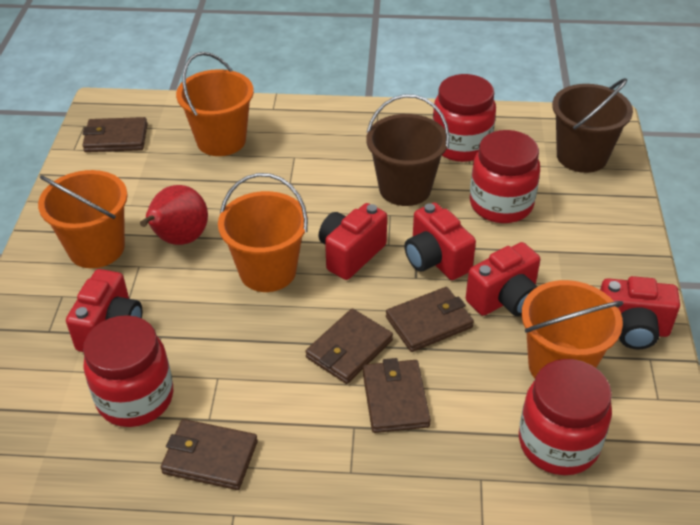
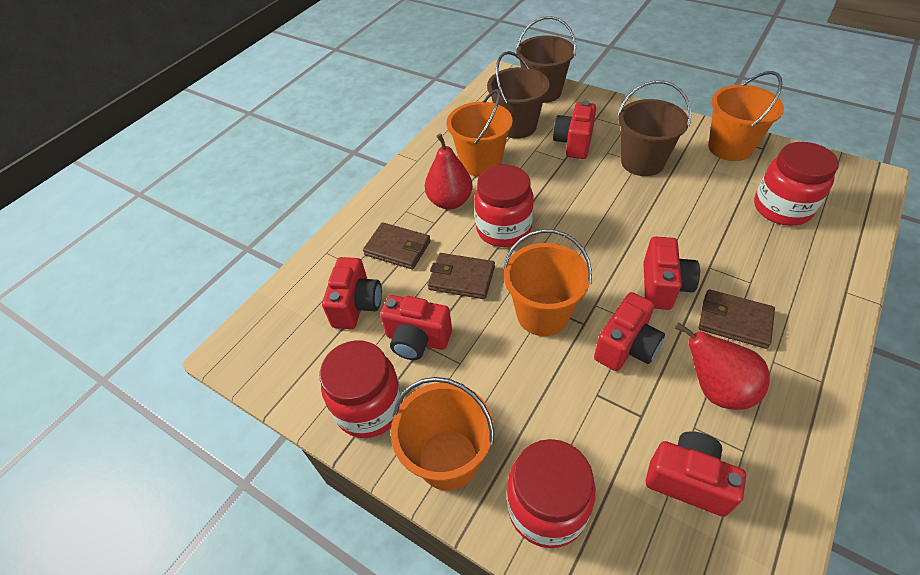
brown bucket: [367,94,450,206] [552,78,633,173] = 2 -> [487,51,549,139] [517,16,576,103] [618,81,691,176] = 3
brown wallet: [82,117,148,152] [161,419,258,490] [305,308,393,384] [363,358,431,433] [386,287,474,352] = 5 -> [363,222,431,269] [428,253,495,299] [699,290,775,349] = 3
red camera: [66,269,142,352] [319,203,387,280] [404,203,476,280] [466,242,540,316] [600,276,680,349] = 5 -> [322,257,382,329] [380,295,452,360] [553,101,596,159] [594,292,665,371] [643,236,700,310] [646,431,746,517] = 6
red pear: [140,185,208,245] = 1 -> [425,133,473,210] [675,322,770,410] = 2

